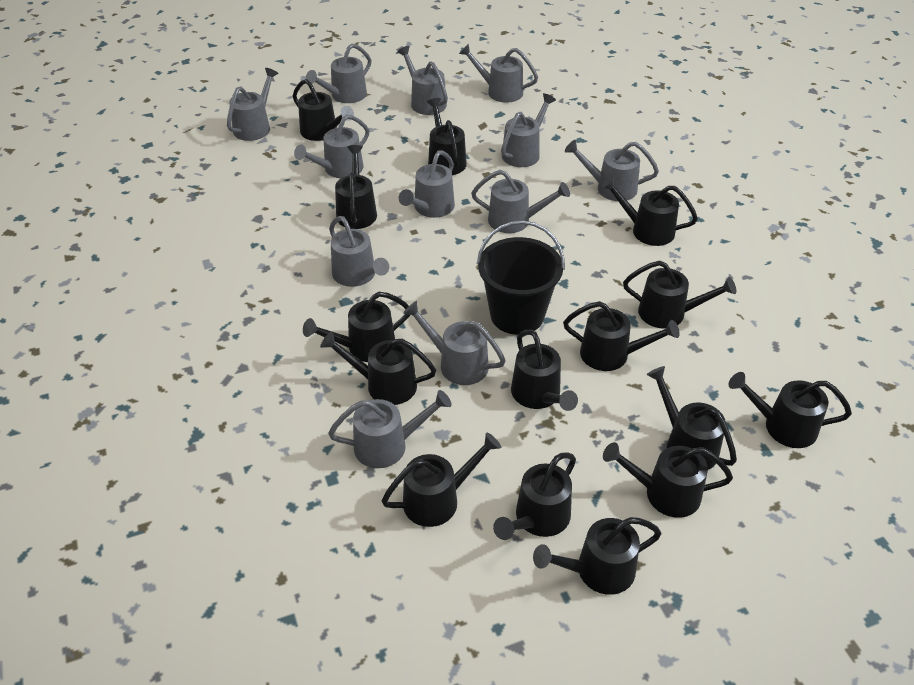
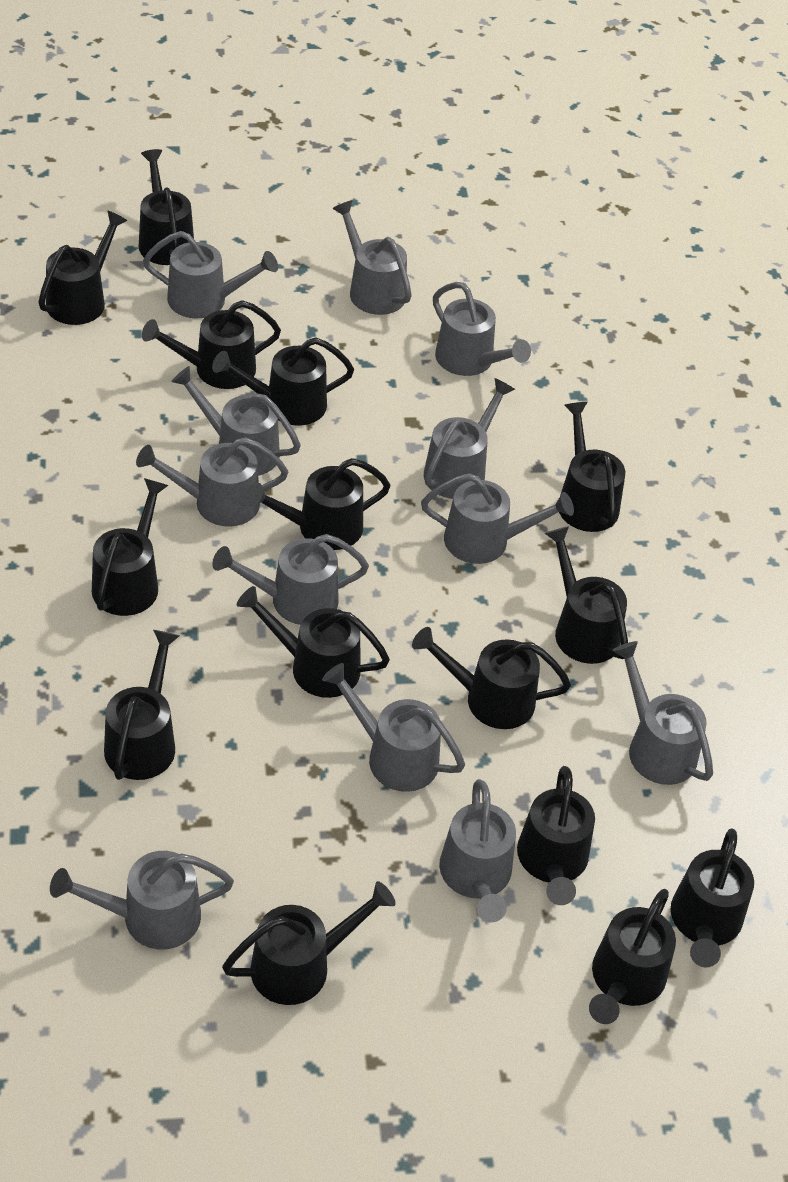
black bucket: [477,220,565,335] = 1 -> none = 0

